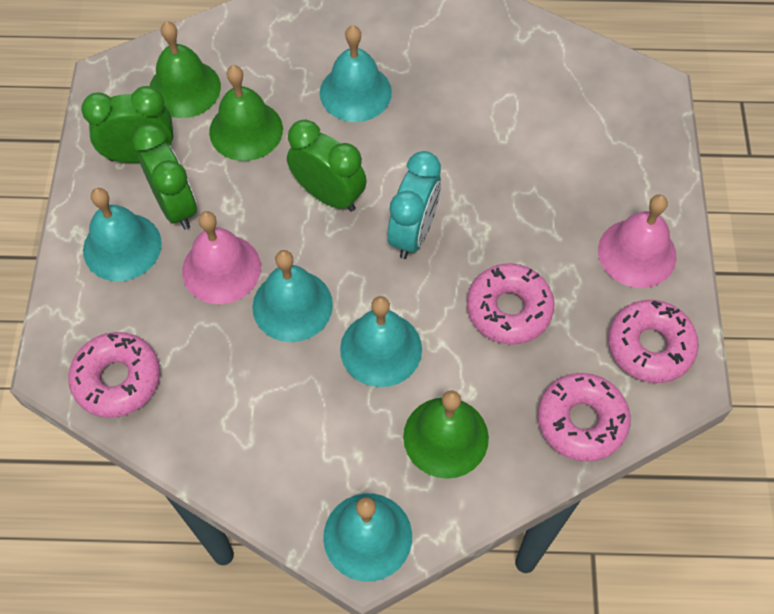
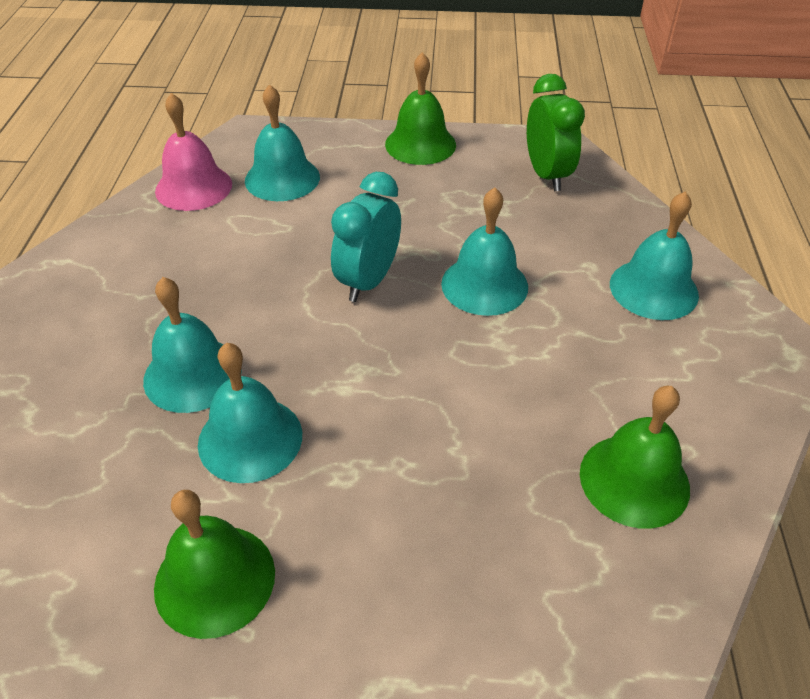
green clock: [81,86,173,163] [133,124,197,230] [287,119,367,212] = 3 -> [527,74,585,191] = 1
pink bell: [182,211,261,304] [598,195,677,288] = 2 -> [155,93,232,211] = 1
pink donut: [68,332,160,418] [467,263,555,345] [538,373,631,462] [608,300,699,383] = 4 -> none = 0

